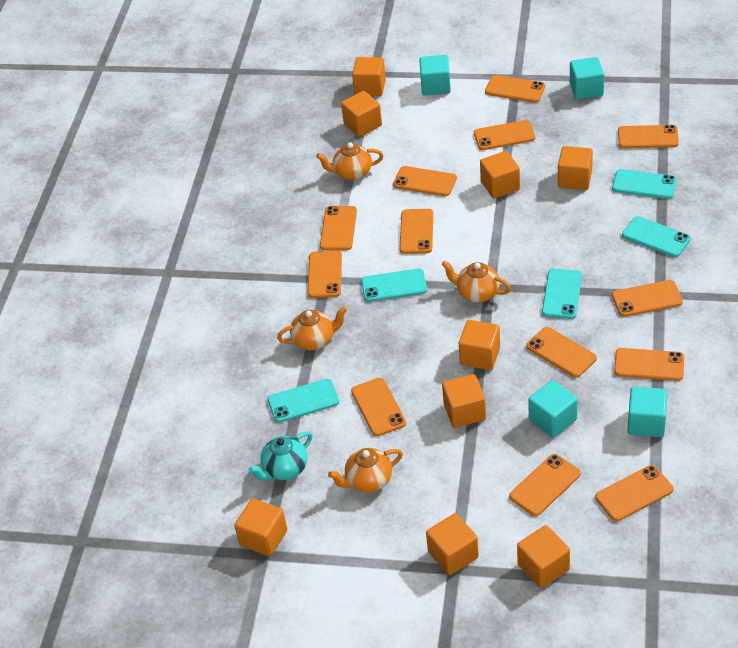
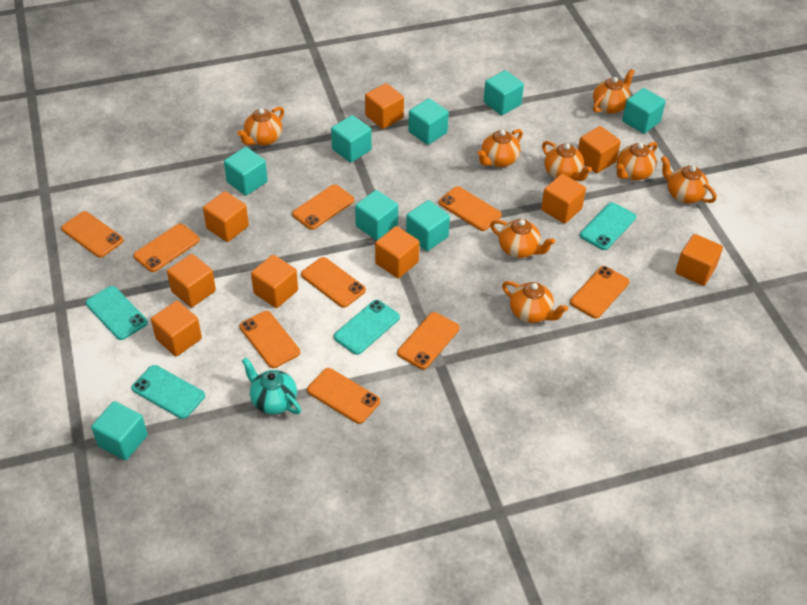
orange phone: [307,250,342,298] [320,206,357,250] [351,378,406,436] [393,166,457,196] [399,209,433,254] [474,120,535,150] [485,75,545,103] [509,454,581,516] [526,327,597,378] [595,465,673,521] [612,280,683,317] [614,348,684,381] [618,125,679,148] = 13 -> [61,211,124,258] [133,223,200,272] [240,311,300,368] [292,184,354,230] [301,257,366,308] [307,368,380,424] [397,312,460,369] [439,186,502,231] [570,266,629,319] = 9
orange teapot: [277,306,347,350] [316,142,383,180] [328,448,403,493] [442,261,511,302] = 4 -> [237,107,284,146] [477,129,523,167] [490,219,555,258] [502,281,568,323] [542,141,592,181] [593,69,635,114] [616,142,657,180] [661,156,717,203] = 8
turquoise cube: [419,55,451,95] [528,380,578,438] [570,57,604,100] [628,387,667,437] = 4 -> [91,401,148,460] [224,147,268,196] [331,115,372,162] [355,190,398,240] [406,200,450,251] [408,98,449,145] [484,70,524,115] [622,88,666,134] = 8
turquoise phone: [268,379,339,423] [361,268,427,302] [542,269,582,319] [612,169,677,199] [622,216,691,257] = 5 -> [86,286,148,340] [131,365,205,419] [334,300,400,355] [580,202,636,250] = 4

